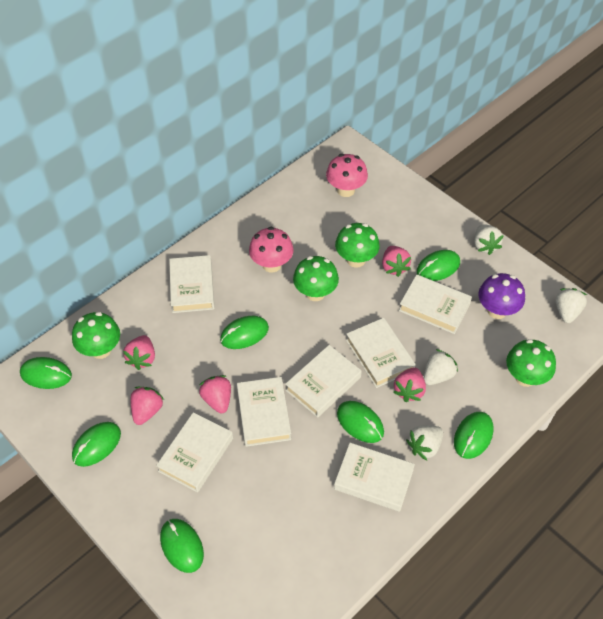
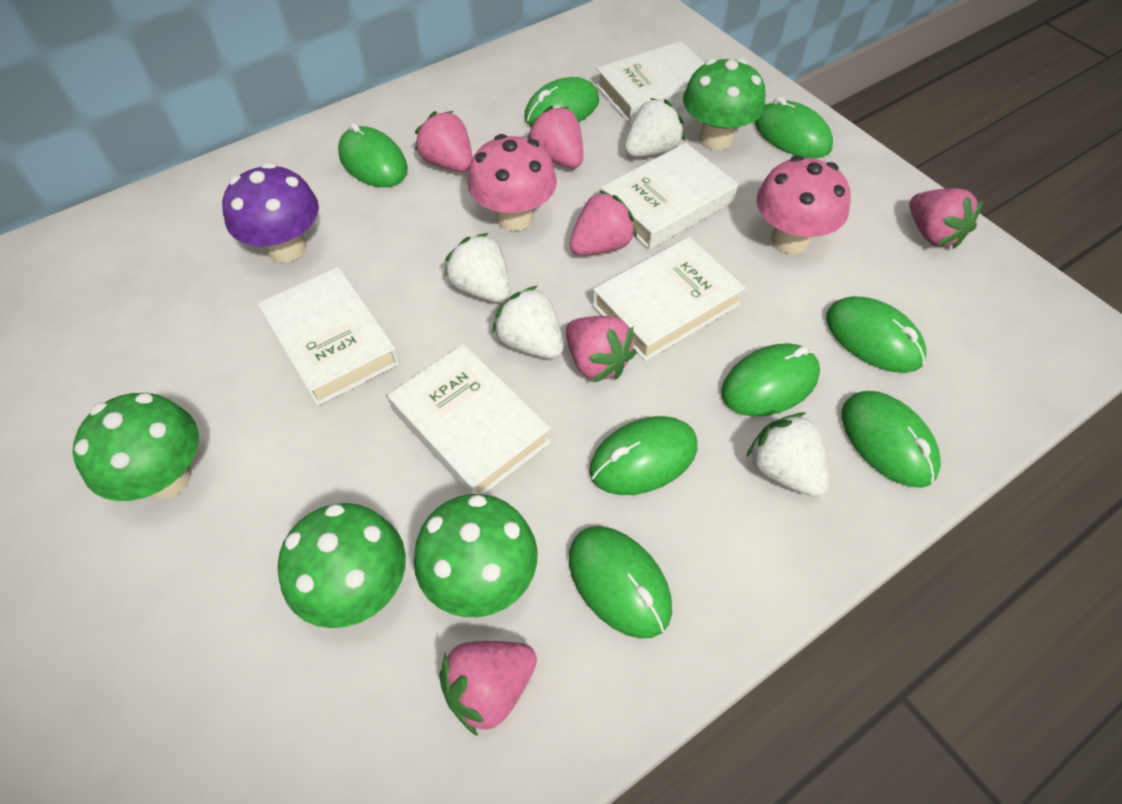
green mouse: [20,357,72,389] [72,422,121,467] [160,519,204,573] [220,316,269,349] [337,401,384,443] [417,250,460,281] [454,412,494,459] = 7 -> [338,123,408,187] [525,77,599,126] [569,526,672,639] [589,416,697,495] [721,343,820,417] [754,97,833,158] [826,296,927,373] [842,391,941,488] = 8
pink strawberry: [123,335,155,370] [130,387,164,425] [199,375,231,413] [382,246,411,277] [393,367,426,402] = 5 -> [415,111,472,172] [439,641,537,736] [528,106,583,168] [566,316,636,383] [570,190,637,255] [909,188,983,249] = 6
white book: [156,412,233,492] [169,255,215,313] [237,377,291,447] [285,345,362,418] [334,443,415,512] [346,318,416,388] [399,274,472,334] = 7 -> [258,267,400,406] [388,344,551,494] [592,237,745,361] [596,41,705,124] [601,143,738,250] = 5

